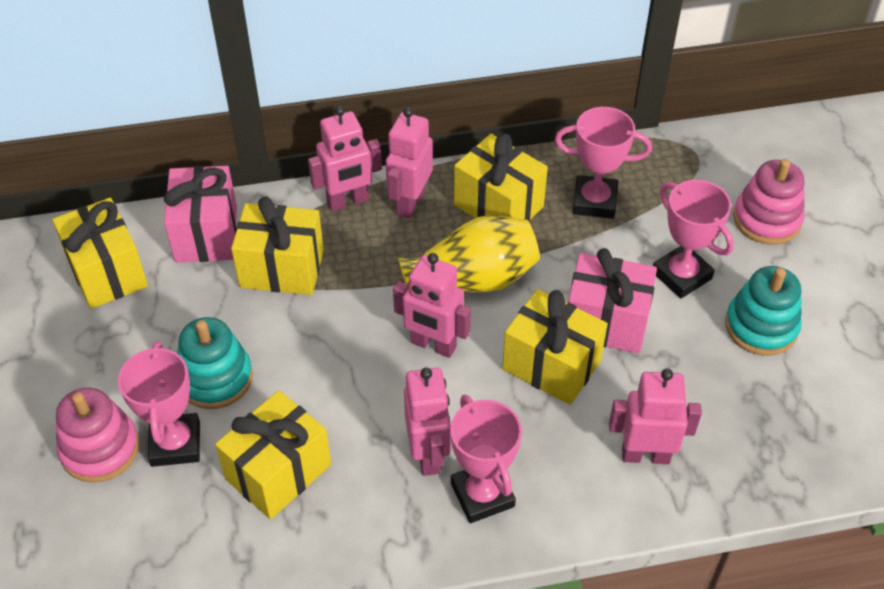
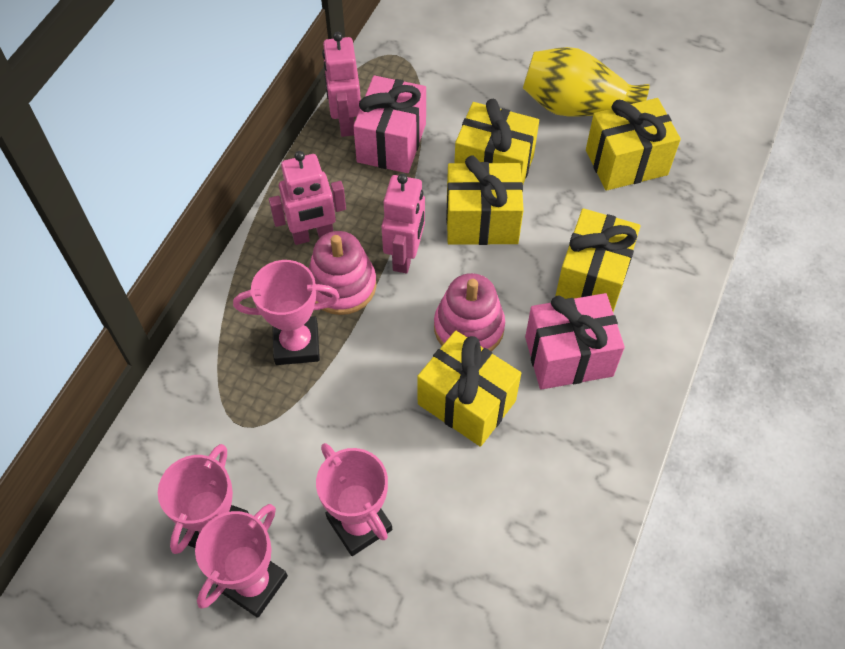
pink robot: [308,106,382,212] [386,107,433,218] [393,253,471,358] [404,367,451,476] [609,368,702,464] = 5 -> [269,151,346,245] [322,32,361,137] [382,174,425,273] = 3
turquoise stacking toy: [177,317,253,409] [725,266,802,356] = 2 -> none = 0

